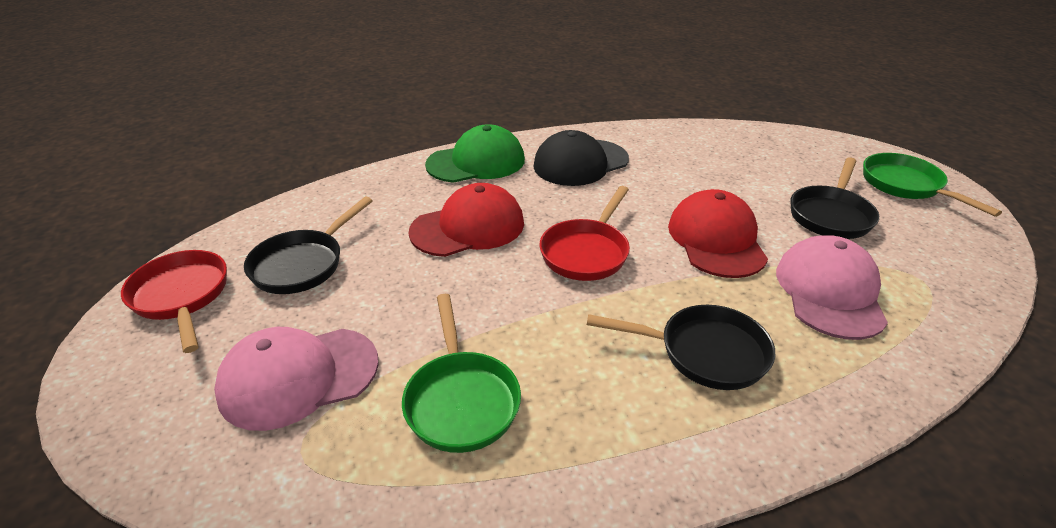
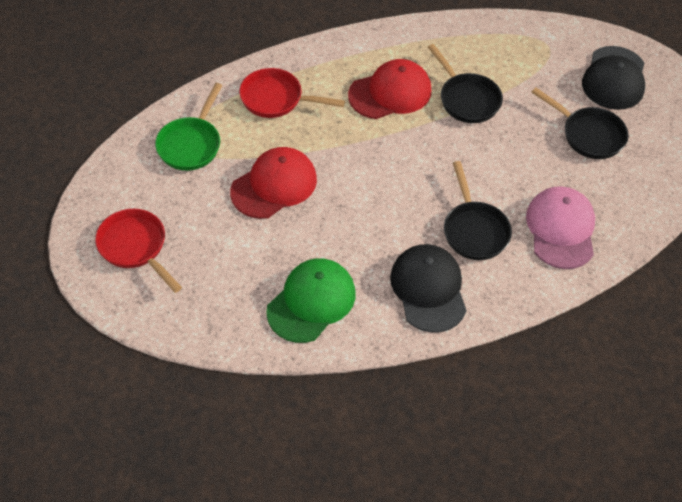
black cap: [533,130,629,186] = 1 -> [390,244,467,333] [582,46,645,110] = 2
green pan: [402,294,521,453] [863,153,1002,217] = 2 -> [155,83,223,171] = 1
pink cap: [214,327,379,431] [776,236,888,340] = 2 -> [526,186,595,269] = 1

